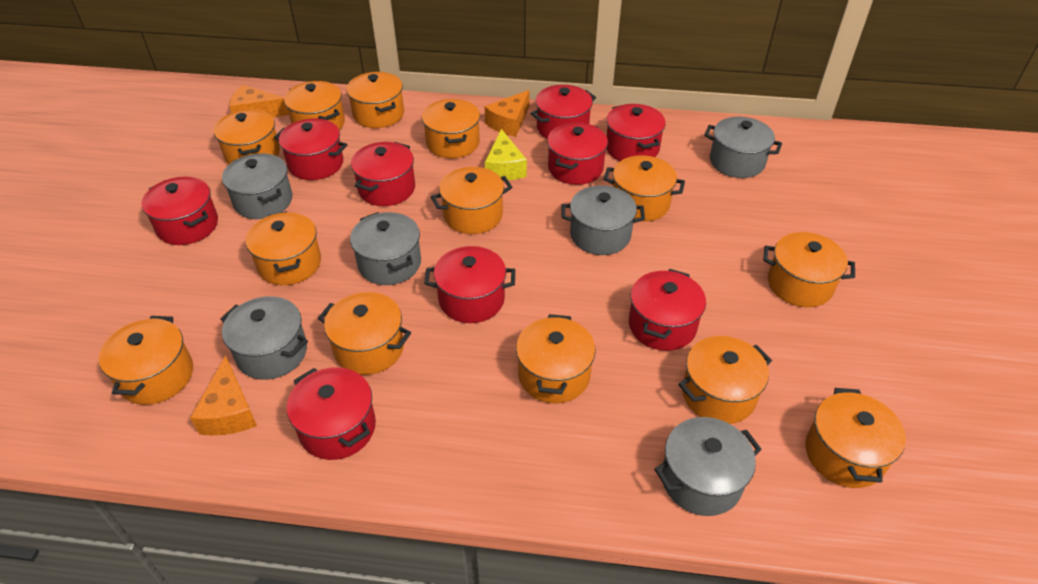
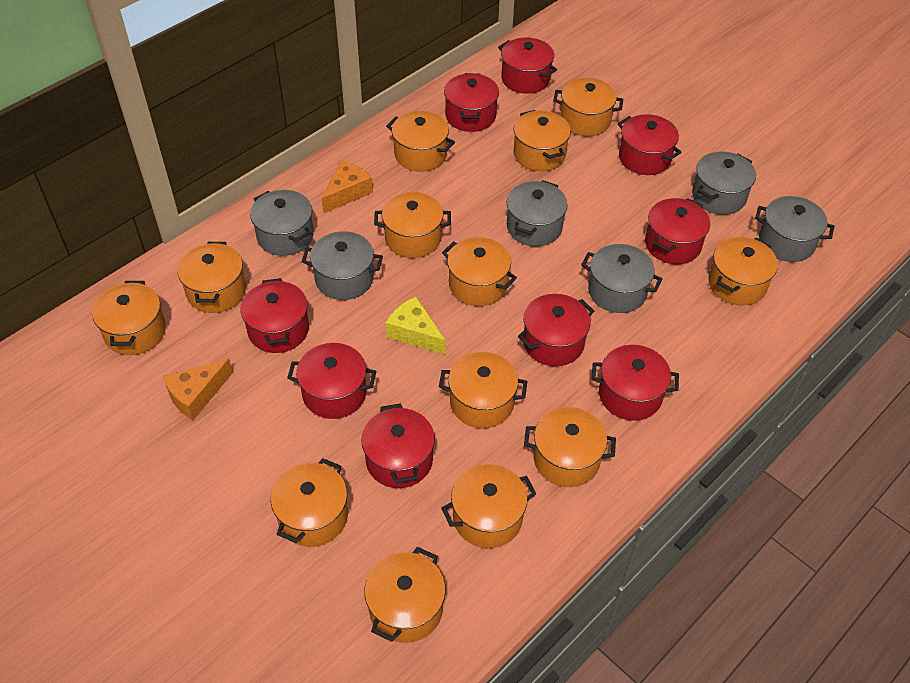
orange cheese: [190,355,257,436] [229,85,289,117] [485,90,530,137] = 3 -> [163,358,233,420] [322,160,373,214] = 2

